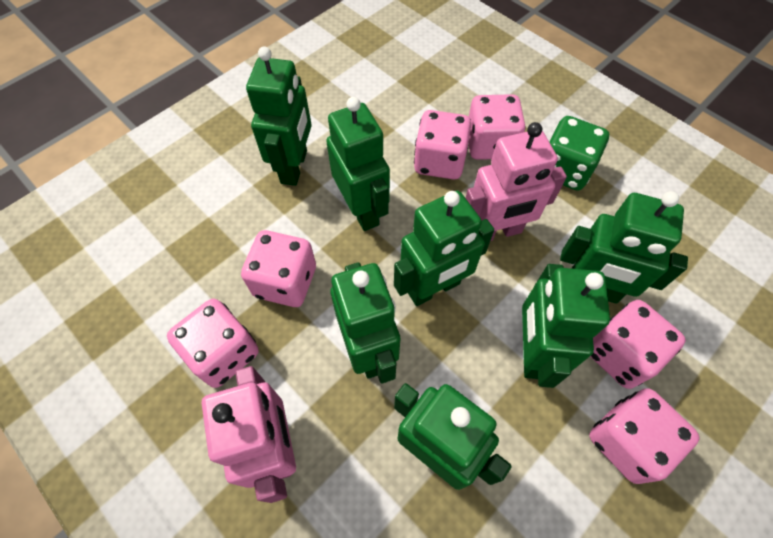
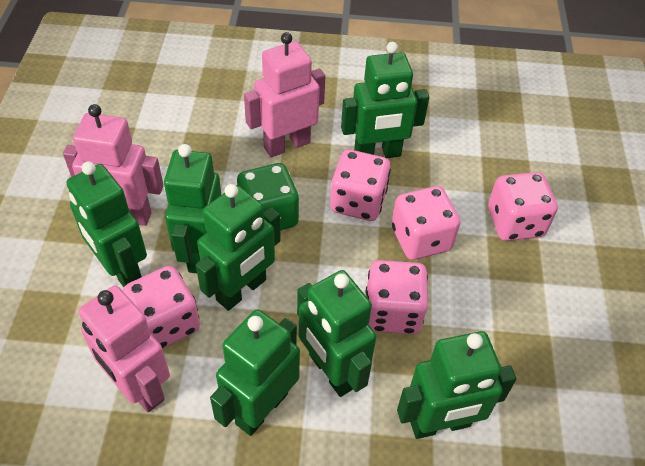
pink dice: [167,299,259,388] [241,230,316,307] [414,110,471,180] [469,94,525,160] [589,388,700,484] [590,300,686,389] = 6 -> [123,266,200,349] [330,149,391,221] [366,260,428,334] [392,186,461,260] [488,172,558,241] = 5
pink robot: [202,366,296,503] [466,122,567,241] = 2 -> [63,104,164,226] [79,286,170,412] [244,32,325,157] = 3

